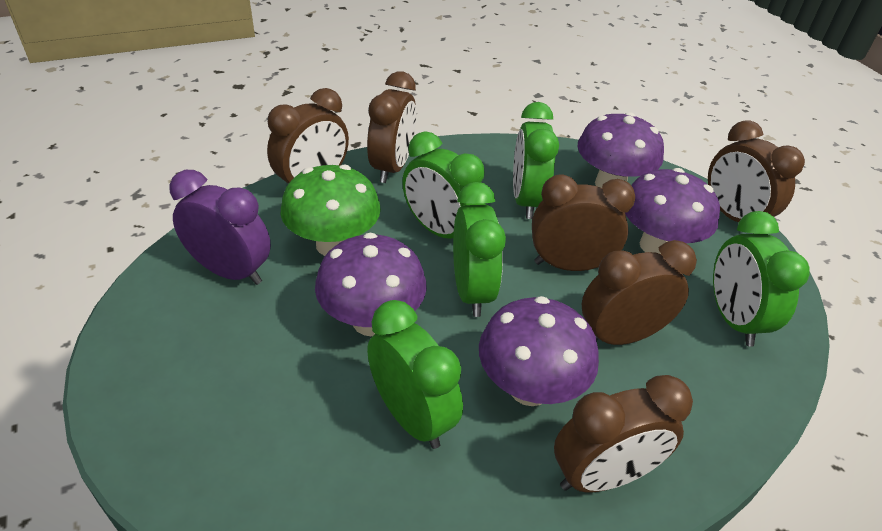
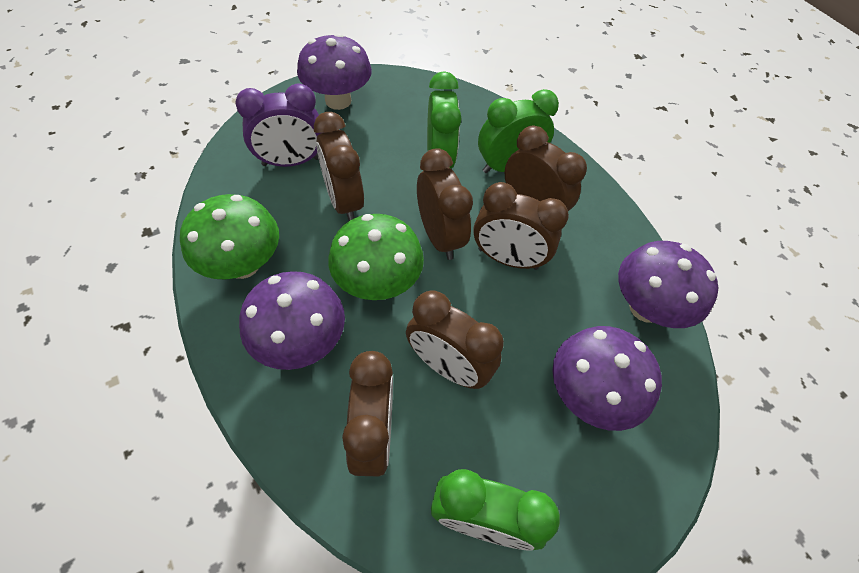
green clock: [367,300,463,449] [402,131,486,239] [453,182,506,317] [513,102,559,219] [713,211,810,347] = 5 -> [427,71,462,168] [431,469,560,551] [478,89,559,173] = 3
green mushroom: [281,165,381,256] = 1 -> [180,194,279,279] [328,214,424,300] = 2

